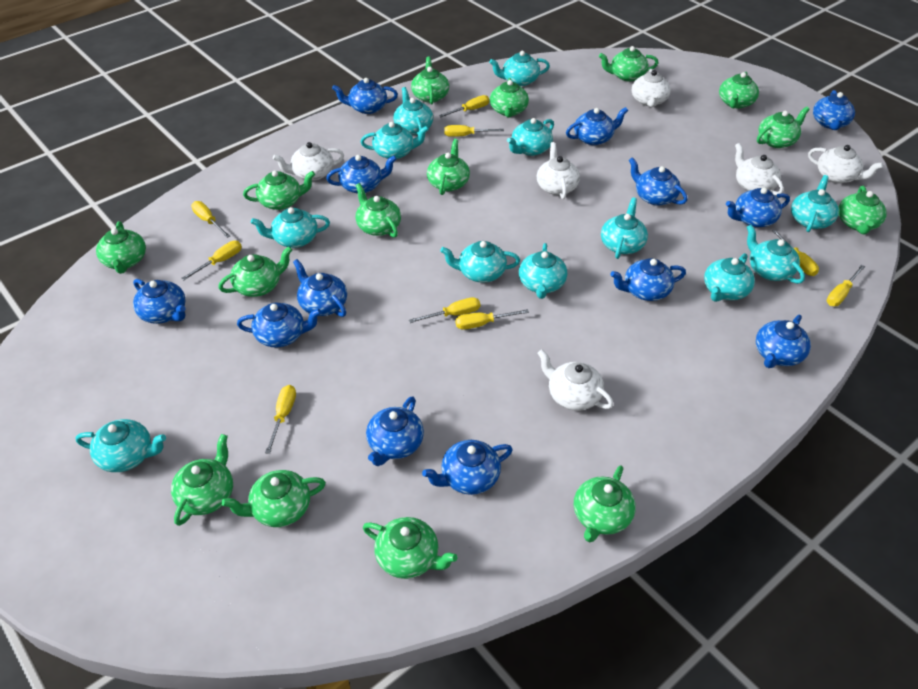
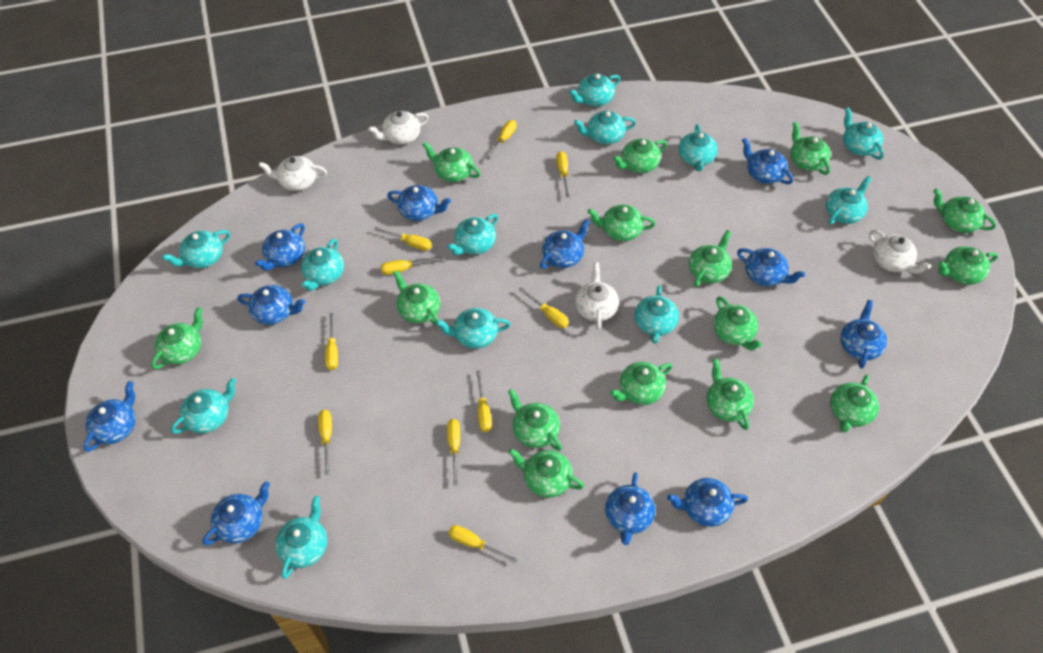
blue teapot: [133,279,186,324] [237,303,321,348] [293,259,347,317] [326,155,396,194] [332,78,398,114] [366,396,424,466] [422,440,513,495] [566,107,628,145] [610,258,686,301] [629,157,687,206] [726,188,790,227] [756,315,811,368] [813,90,855,130] = 13 -> [84,381,136,452] [203,481,270,545] [237,285,305,325] [255,223,305,271] [387,185,451,221] [540,219,590,269] [605,472,655,546] [667,478,748,527] [737,248,805,287] [742,138,793,184] [840,300,887,369] = 11
white teapot: [273,142,344,181] [537,142,580,199] [538,349,614,411] [632,69,671,107] [735,143,784,196] [808,145,883,183] = 6 -> [259,156,327,191] [368,111,428,145] [575,262,619,330] [869,230,931,274] = 4
yellow screwdriver: [181,241,242,280] [191,201,230,238] [265,385,296,454] [409,297,480,323] [439,95,489,118] [444,125,504,137] [455,309,529,330] [772,229,819,276] [827,265,865,306] = 9 -> [318,410,332,475] [325,313,338,370] [374,227,432,251] [381,256,443,275] [447,419,460,485] [448,525,518,563] [476,370,492,432] [486,120,517,160] [518,287,569,328] [556,151,570,197] = 10

